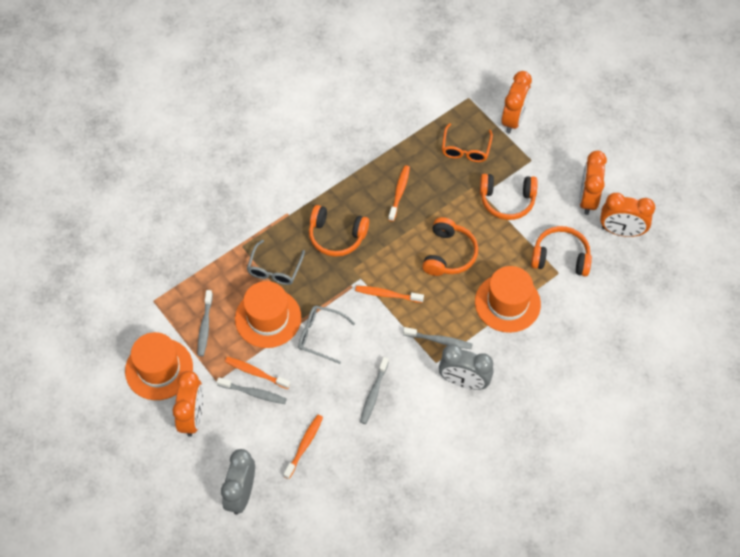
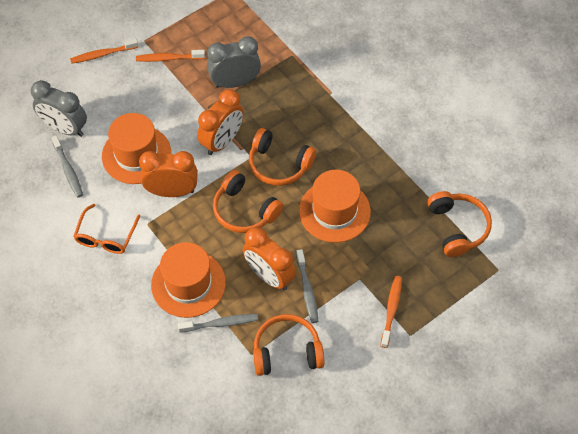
grey glasses: [247,240,305,285] [298,305,355,364] = 2 -> none = 0
grey toothbrush: [198,290,213,356] [217,377,287,404] [360,357,389,424] [403,327,473,349] = 4 -> [51,135,83,197] [178,314,258,333] [296,249,318,323] = 3
orange clock: [173,371,203,437] [501,71,532,133] [579,151,607,215] [600,193,655,237] = 4 -> [139,151,198,197] [197,89,244,155] [243,227,296,290] = 3
orange toothbrush: [225,356,290,389] [283,415,323,479] [355,286,424,303] [388,165,410,222] = 4 -> [70,39,138,64] [136,50,205,62] [381,276,402,348] = 3

